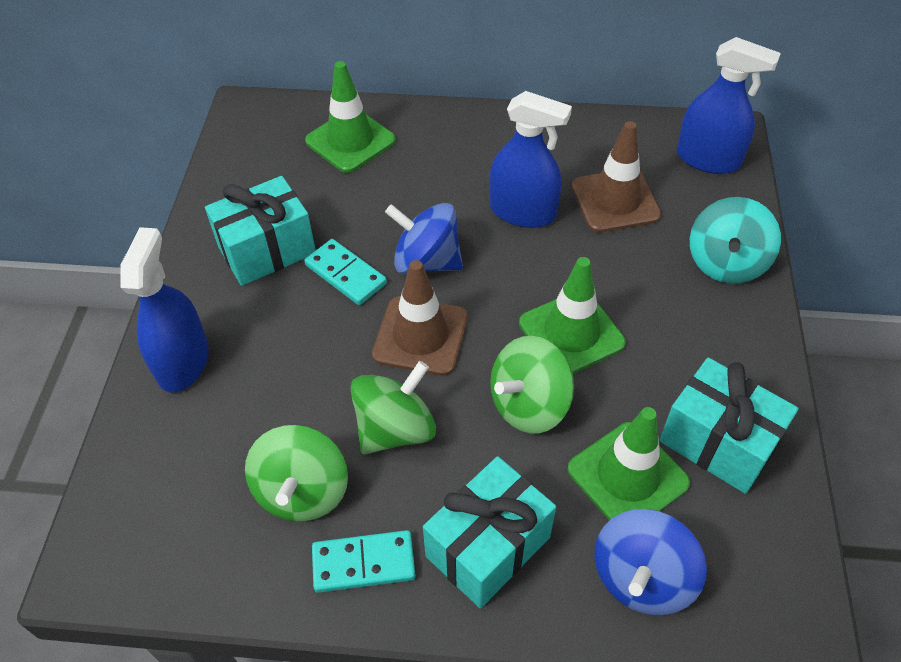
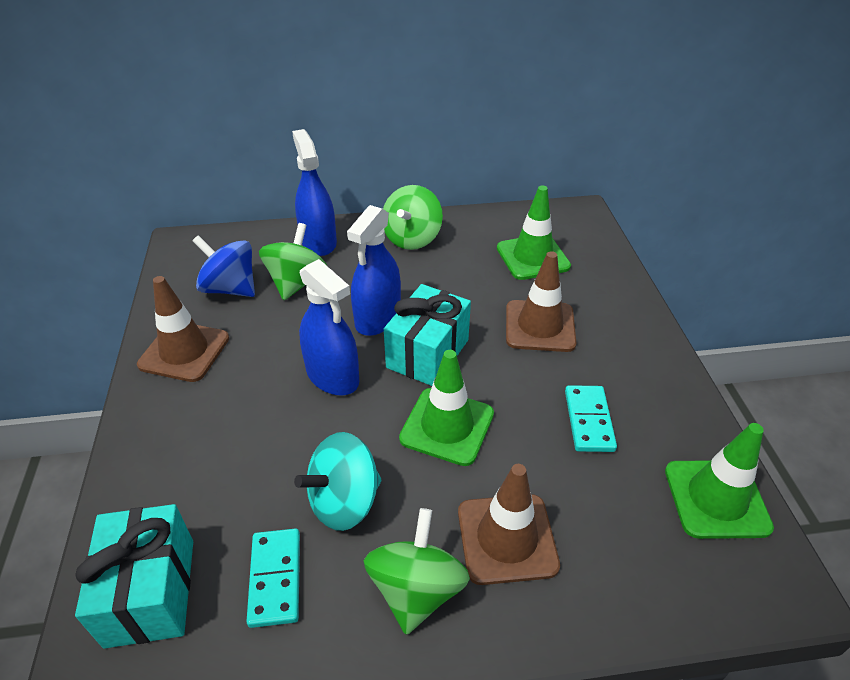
blue spinning top: [385,203,463,274] [594,509,707,615] = 2 -> [192,235,255,297] = 1
brown traffic cone: [372,260,468,376] [572,121,661,233] = 2 -> [137,276,229,382] [458,464,560,585] [506,251,576,352] = 3
turquoise gift: [205,176,316,286] [423,456,556,609] [659,357,799,494] = 3 -> [75,504,193,649] [384,284,471,386] = 2

